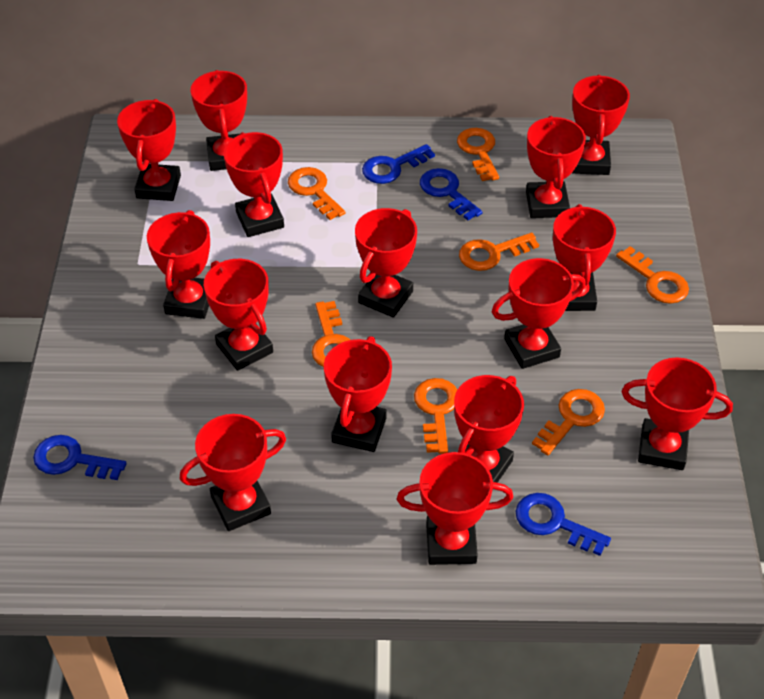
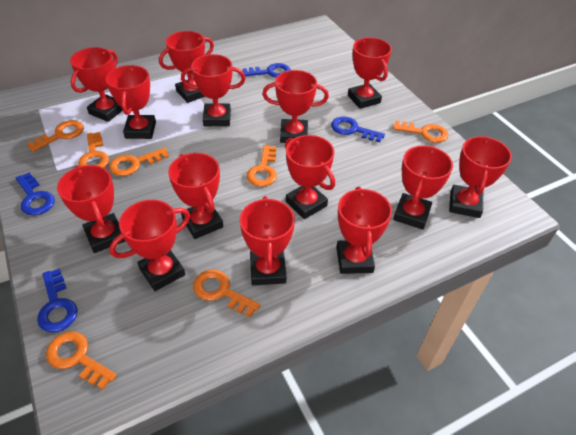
red trophy: [117,99,181,201] [147,210,210,319] [180,414,286,531] [190,70,247,171] [204,259,273,371] [223,132,284,237] [324,336,392,452] [355,208,417,318] [397,452,513,565] [454,375,524,483] [492,258,586,369] [526,116,586,218] [553,204,616,311] [572,75,630,175] [622,357,733,470] = 15 -> [57,165,125,253] [70,47,123,122] [106,65,156,139] [109,200,190,291] [159,31,214,103] [168,153,223,239] [181,54,245,126] [240,196,295,285] [262,70,329,143] [285,135,335,219] [336,187,392,274] [348,37,392,109] [393,145,453,229] [449,136,512,218] = 14

